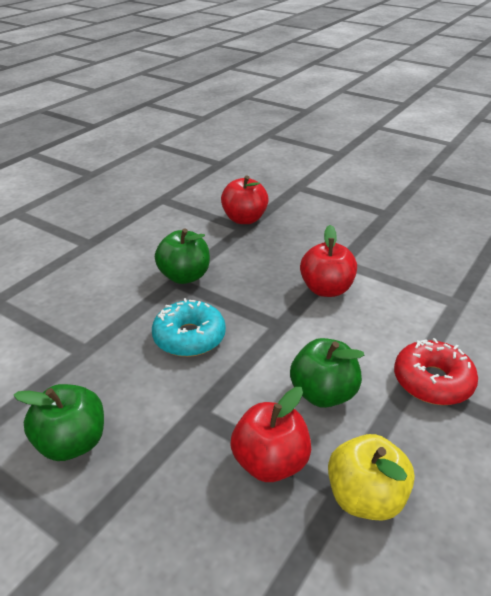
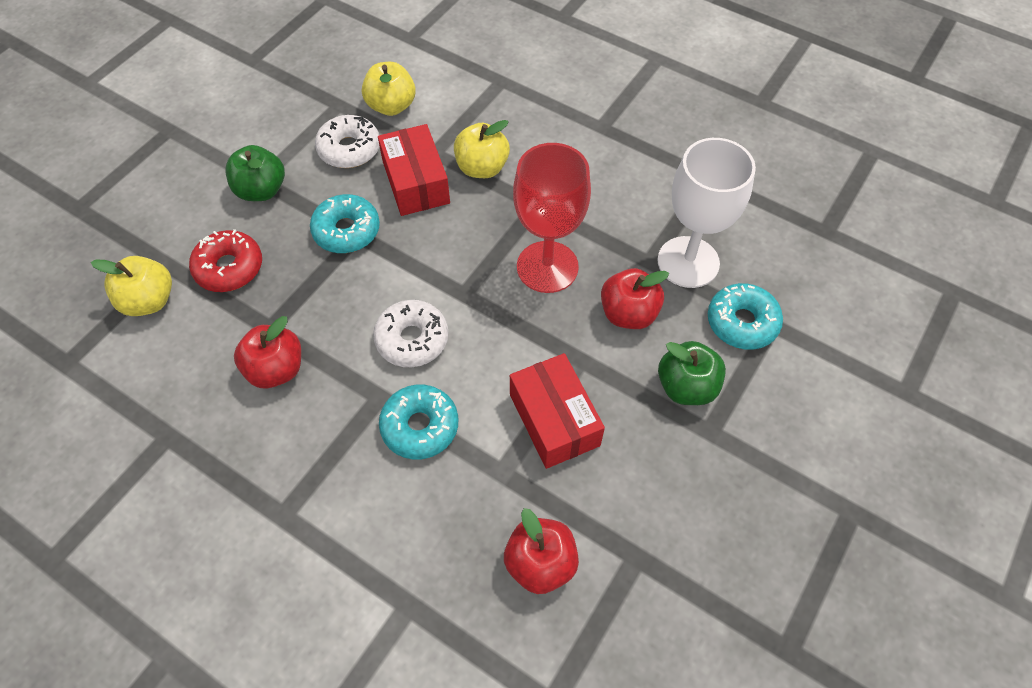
green apple: [13,384,104,461] [155,228,210,284] [290,338,365,408] = 3 -> [225,145,285,201] [658,341,726,405] = 2
red box: none = 0 -> [378,124,450,216] [510,353,605,469] = 2
red goblet: none = 0 -> [513,143,591,293] = 1
turquoise donut: [152,298,226,357] = 1 -> [310,194,380,253] [379,384,458,460] [708,283,783,350] = 3
white donut: none = 0 -> [315,115,380,168] [373,300,449,367] = 2
white goblet: none = 0 -> [657,138,756,288] = 1
yellow apple: [328,434,415,521] = 1 -> [91,256,172,316] [362,62,416,116] [454,120,510,178] = 3

